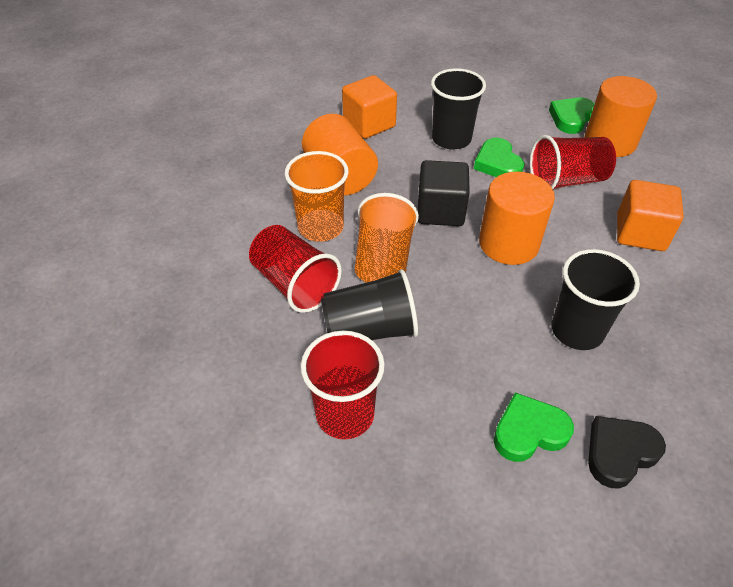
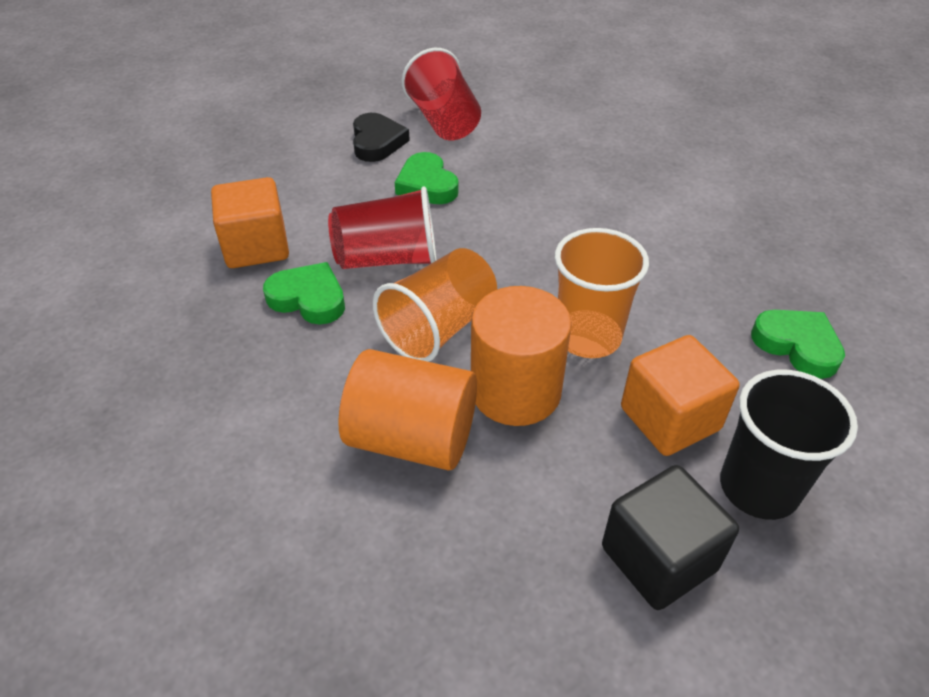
black cup: [321,269,418,340] [431,68,486,149] [551,249,640,350] = 3 -> [720,369,858,520] = 1
orange cylinder: [302,114,378,195] [479,172,555,265] [585,76,657,157] = 3 -> [338,349,477,471] [471,286,572,426] = 2
red cup: [249,225,342,313] [301,330,385,439] [530,135,616,189] = 3 -> [328,186,436,269] [402,48,481,140] = 2

